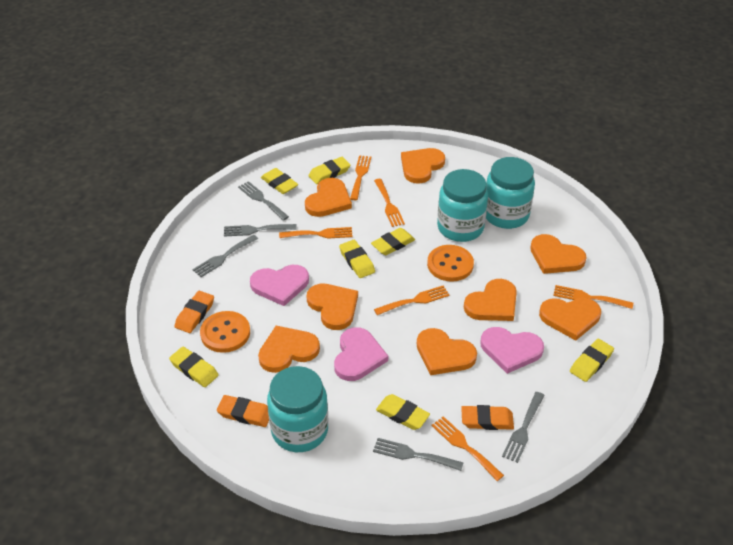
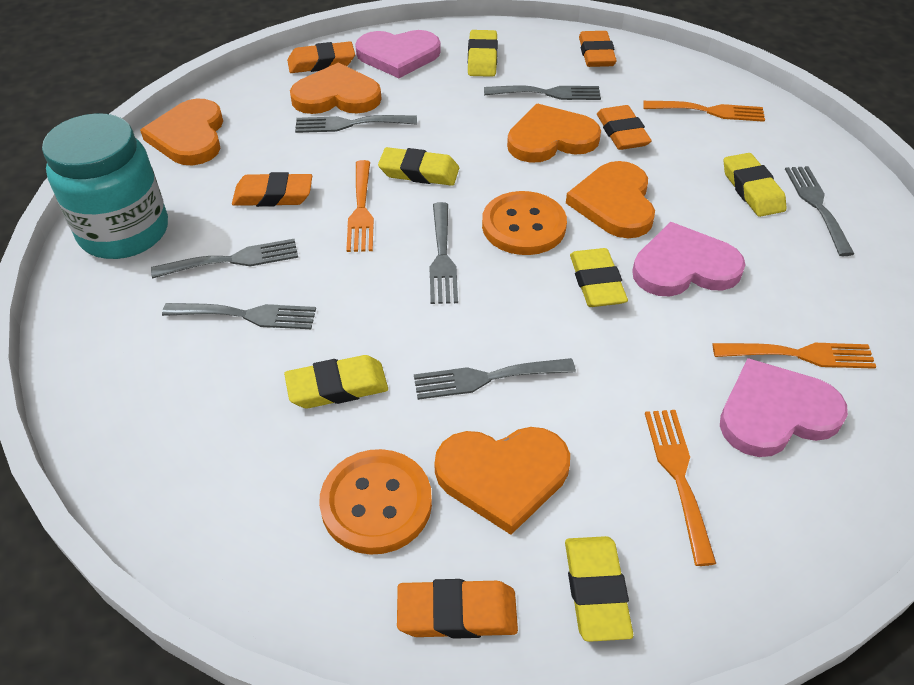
grey fork: [192,235,258,277] [224,224,297,237] [238,181,289,221] [373,438,463,471] [502,392,545,463] = 5 -> [151,239,298,278] [162,303,316,329] [295,115,417,133] [414,358,576,400] [430,202,458,304] [484,85,601,100] [785,166,854,256] = 7
orange eraser: [175,291,214,333] [217,395,269,427] [461,405,514,430] = 3 -> [232,172,312,207] [287,41,355,73] [397,579,518,639] [579,31,617,67] [597,105,652,150] = 5
orange fork: [279,227,353,239] [350,155,371,200] [374,179,405,227] [374,286,450,315] [432,416,504,481] [553,285,633,309] = 6 -> [346,160,374,252] [643,101,765,122] [645,410,716,566] [713,343,876,369] = 4
orange heart: [258,326,320,373] [305,178,352,217] [307,284,358,330] [401,148,445,184] [417,328,477,375] [464,279,517,321] [530,234,587,274] [539,298,601,341] = 8 -> [140,99,223,165] [290,62,382,114] [434,427,570,535] [507,104,601,163] [566,161,655,238] = 5
turquoise jar: [267,366,328,452] [437,169,488,242] [486,157,535,229] = 3 -> [42,113,168,259] = 1
yellow eraser: [169,347,219,387] [261,168,298,194] [308,157,350,184] [339,240,375,278] [371,228,415,255] [376,394,430,430] [570,339,614,382] = 7 -> [284,355,388,409] [378,147,459,186] [468,30,498,77] [565,536,633,642] [570,248,628,307] [724,153,787,217] = 6

